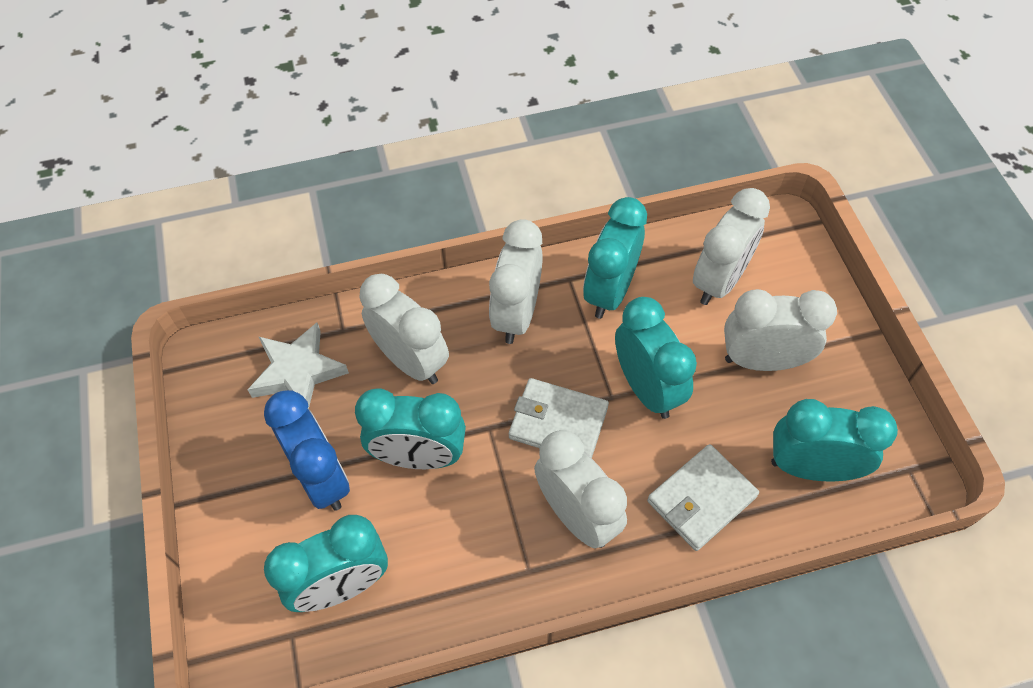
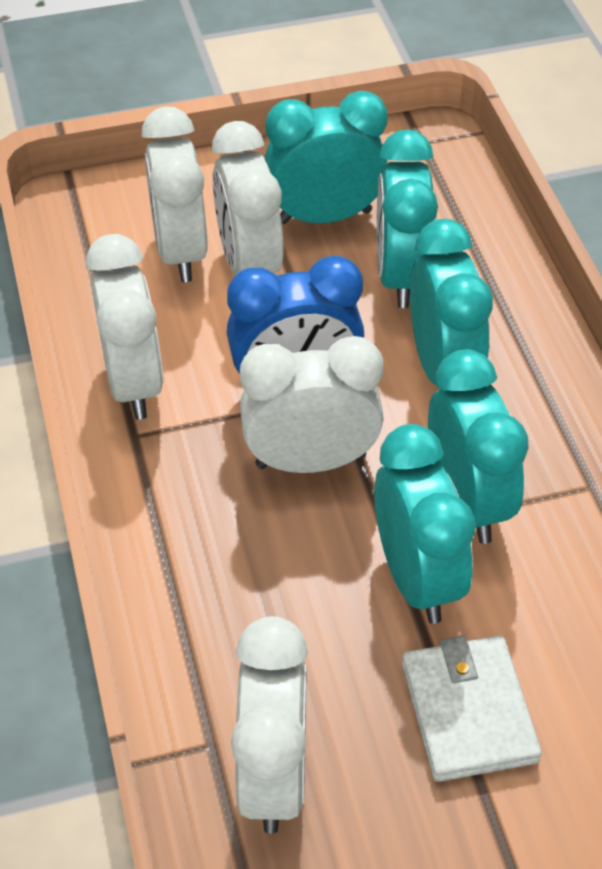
white star: [248,322,349,409] = 1 -> none = 0
white wallet: [509,378,609,458] [647,444,759,551] = 2 -> [402,636,542,782] = 1

